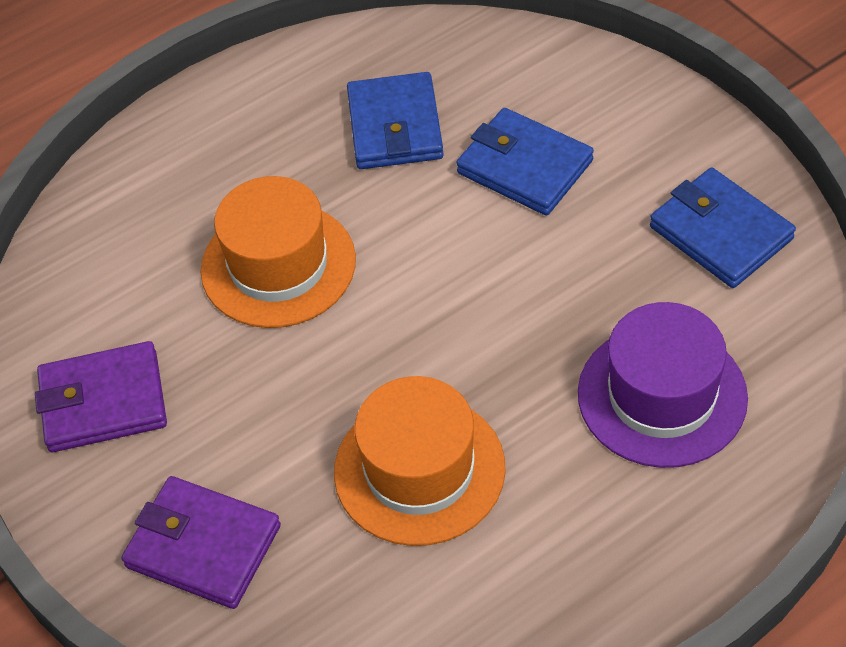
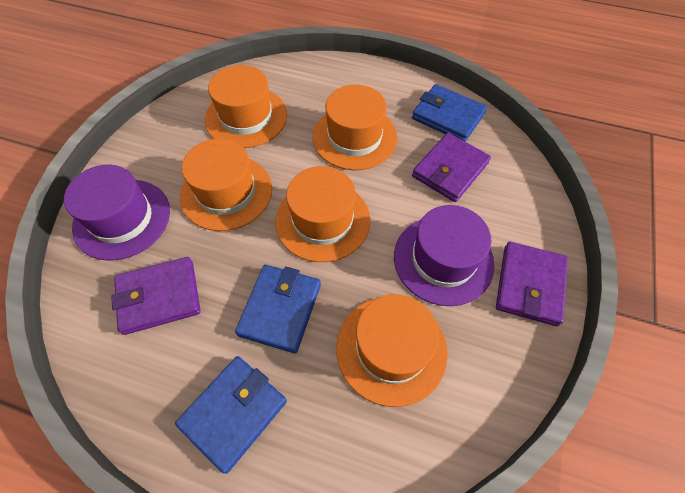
orange hat: [201,176,356,328] [334,376,506,546] = 2 -> [180,138,272,231] [205,65,287,148] [275,166,370,262] [313,85,397,170] [336,294,448,407] = 5
purple hat: [578,302,748,468] = 1 -> [64,164,170,261] [394,205,495,306] = 2
purple wallet: [35,341,167,452] [121,476,281,609] = 2 -> [111,257,201,335] [412,133,491,202] [496,242,568,326] = 3

